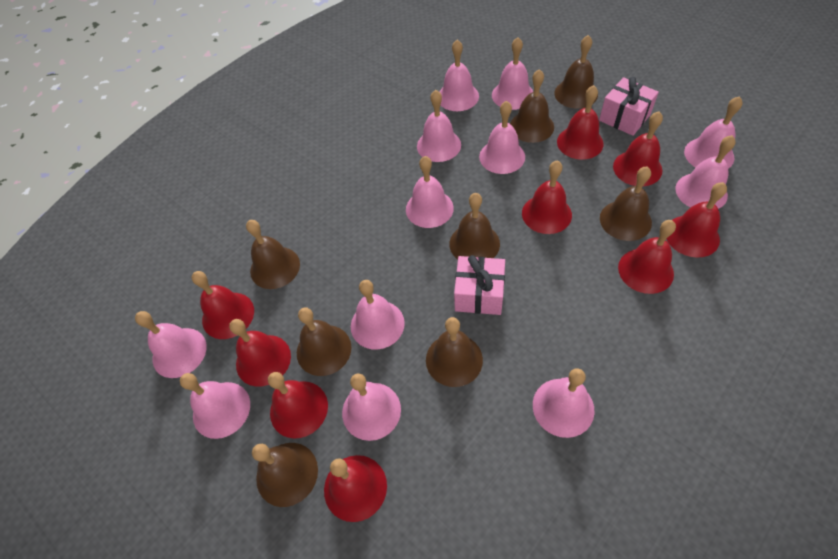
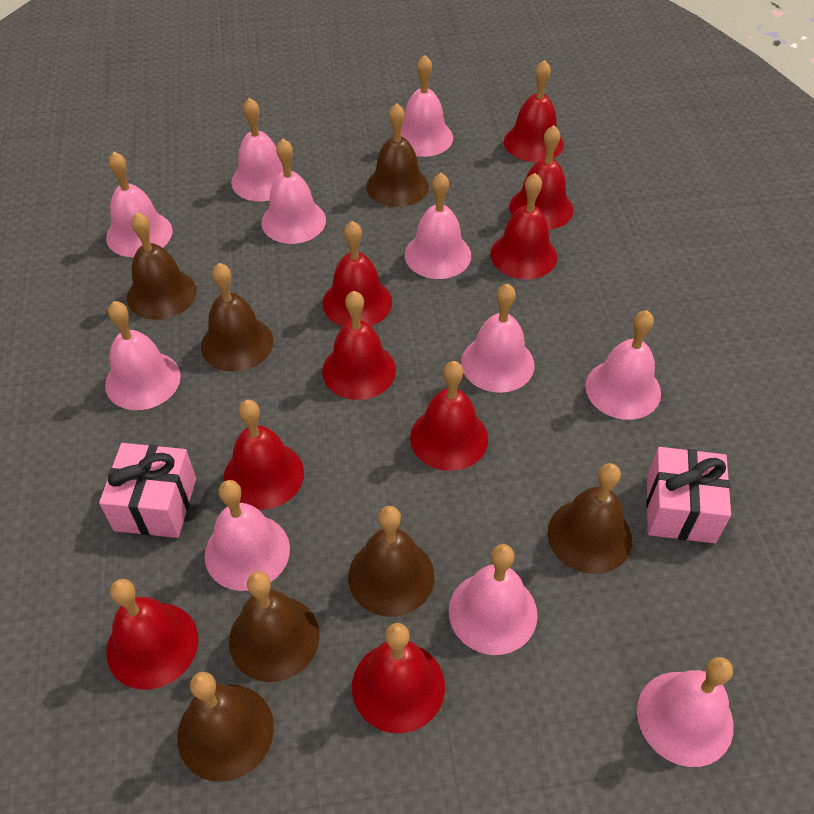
brown bell: [246,220,300,289] [252,443,318,507] [297,307,351,376] [426,317,483,387] [449,193,500,260] [510,69,554,143] [554,35,598,109] [600,166,652,241] = 8 -> [127,212,197,320] [177,672,274,782] [201,263,273,372] [229,571,319,682] [348,506,435,617] [366,103,429,207] [548,463,632,574] = 7
pink bell: [135,311,207,378] [180,373,250,439] [342,373,401,441] [351,280,405,350] [406,156,454,228] [417,90,461,162] [439,40,479,111] [479,101,525,174] [492,37,533,110] [533,368,595,438] [675,135,736,209] [684,96,743,169] = 12 -> [105,301,181,410] [106,152,172,257] [205,480,290,591] [231,98,283,201] [261,139,326,244] [401,55,453,157] [405,173,471,279] [449,544,538,655] [461,284,534,393] [585,310,661,420] [637,657,734,767] = 11

